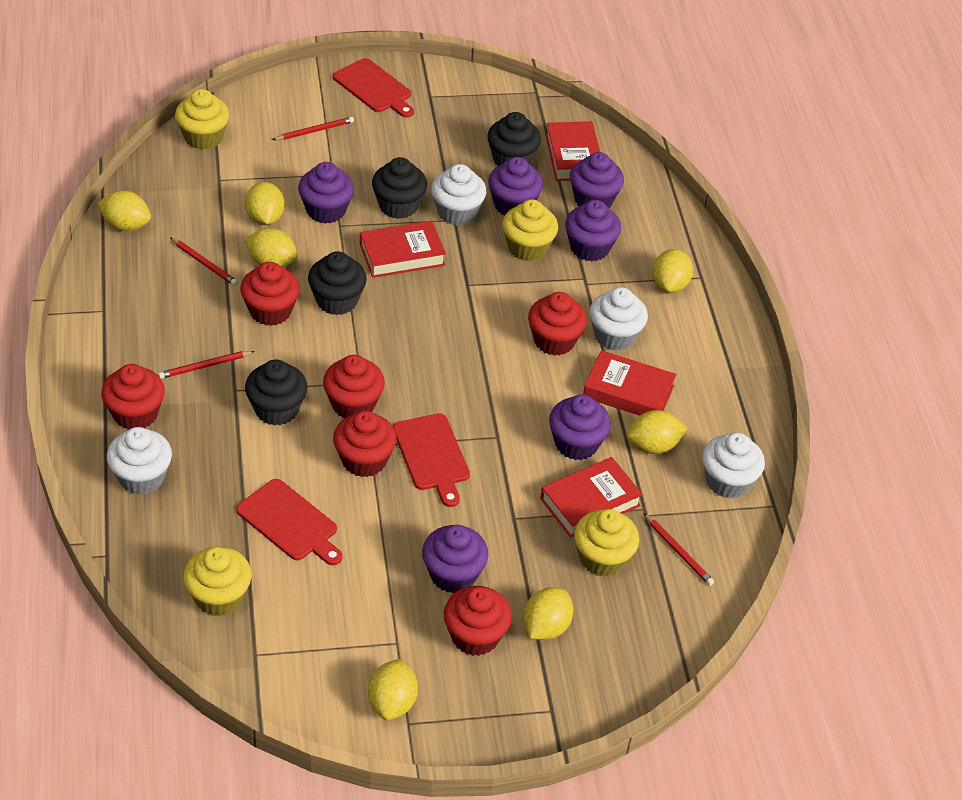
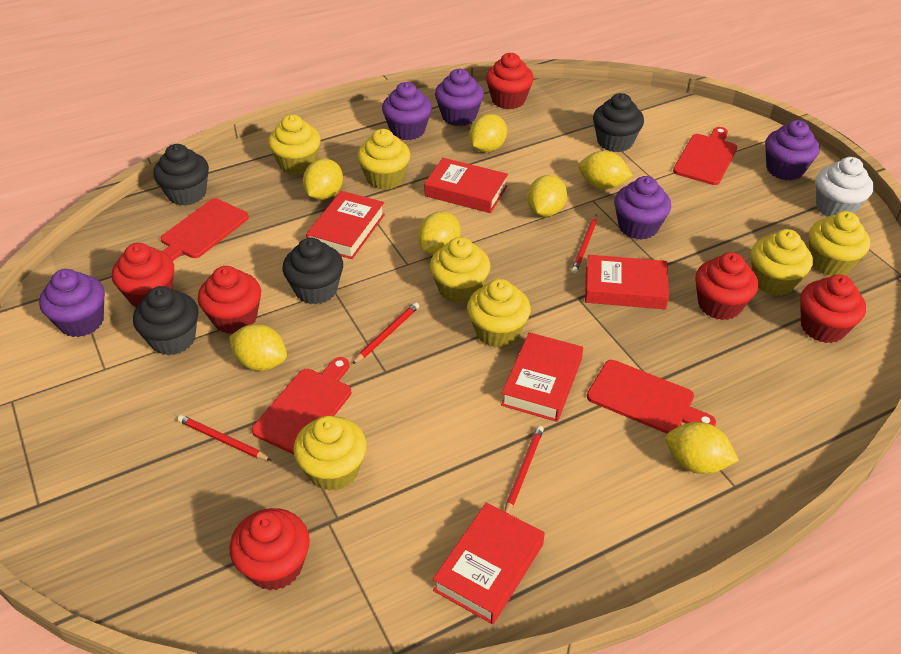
purple cupcake: [298,162,354,224] [422,525,489,593] [488,157,543,215] [549,394,611,460] [565,200,621,262] [570,152,624,208] = 6 -> [39,269,105,337] [382,82,432,140] [435,69,484,126] [614,176,671,240] [765,120,820,181] = 5
red book: [360,221,446,278] [540,457,643,538] [545,121,600,181] [583,350,676,416] = 4 -> [306,191,385,259] [424,158,508,213] [433,502,545,624] [501,332,583,422] [585,255,669,309] = 5
red cutting board: [236,479,343,565] [333,58,414,118] [393,413,470,507] = 3 -> [161,198,249,261] [252,357,351,454] [587,360,716,434] [673,127,737,185] = 4
white cupcake: [107,427,172,495] [431,164,487,226] [589,287,648,351] [702,433,765,499] = 4 -> [816,157,874,216] = 1
yellow cupcake: [175,89,230,150] [183,547,252,616] [502,199,558,262] [574,509,639,577] = 4 -> [268,115,321,175] [293,416,367,491] [357,129,410,190] [430,237,491,304] [467,279,531,348] [751,229,813,296] [809,211,870,276] = 7

